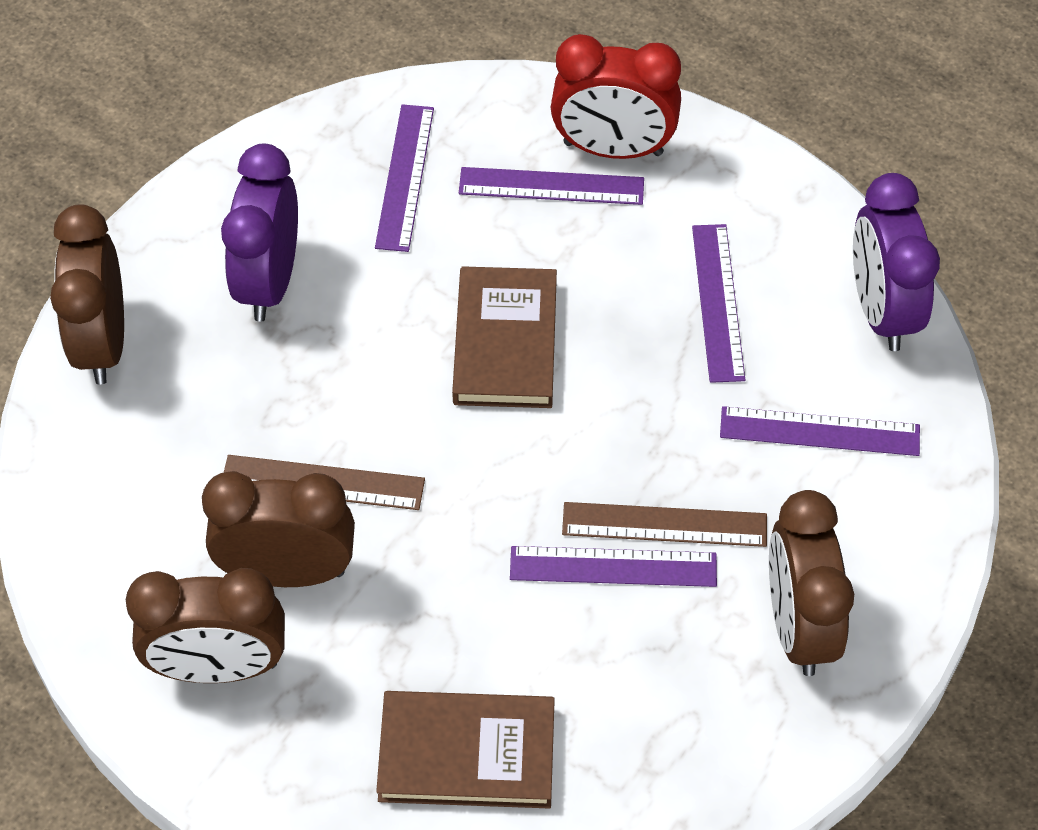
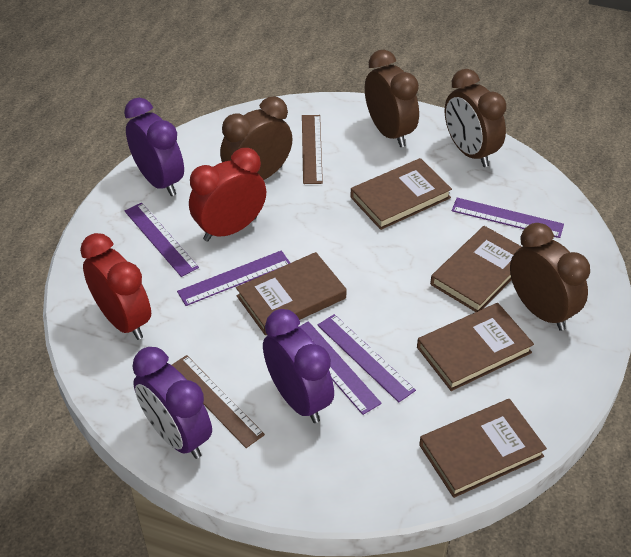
brown book: [376,691,555,808] [452,266,557,408] = 2 -> [236,252,347,335] [351,158,452,230] [417,303,534,391] [419,399,547,498] [430,226,522,312] = 5
purple clock: [221,144,298,322] [853,173,940,351] = 2 -> [124,98,184,196] [132,347,212,459] [263,309,334,423] = 3
red clock: [551,34,681,159] = 1 -> [80,233,151,340] [189,148,266,241] = 2

